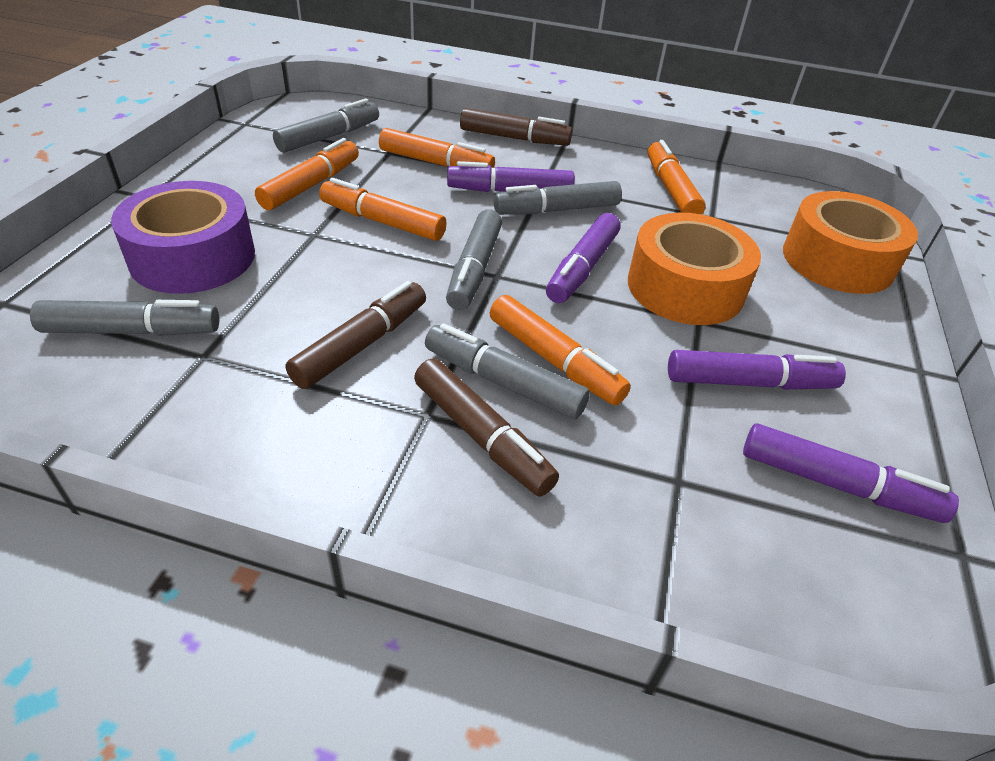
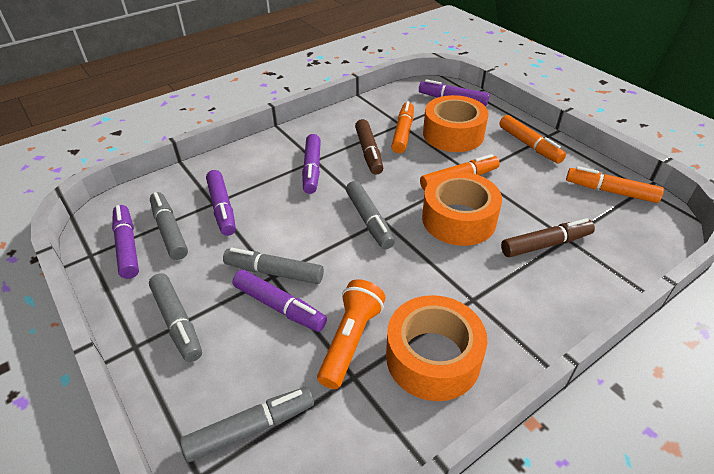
brown marker: [285,281,426,389] [414,358,559,497] [460,108,572,146] = 3 -> [355,119,383,174] [501,218,595,257] = 2
orange flashlight: none = 0 -> [317,279,386,389] = 1
orange marker: [255,138,359,210] [319,178,446,241] [379,128,495,168] [490,295,631,405] [647,140,705,214] = 5 -> [391,101,414,153] [420,154,500,191] [499,115,566,164] [566,166,664,203] = 4
orange tape: [628,213,761,325] [783,191,918,294] = 2 -> [386,295,487,401] [422,172,502,246] [423,95,489,152] = 3
purple marker: [447,161,575,192] [546,213,621,303] [668,350,846,390] [743,423,959,523] = 4 -> [112,205,139,279] [206,170,236,236] [232,269,327,332] [302,134,321,194] [419,79,490,106] = 5
purple tape: [111,181,255,294] = 1 -> none = 0

